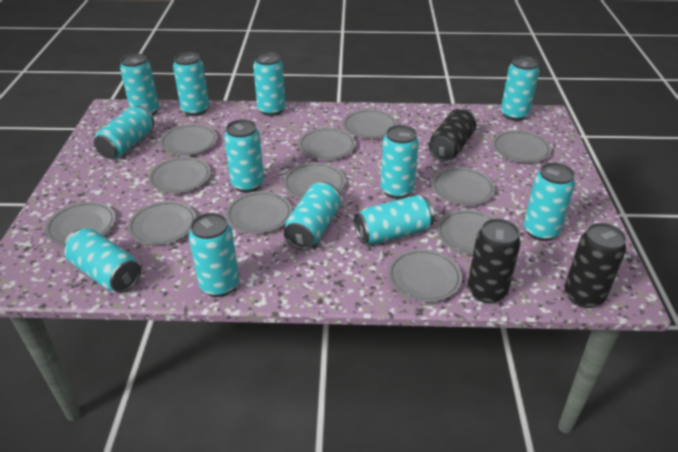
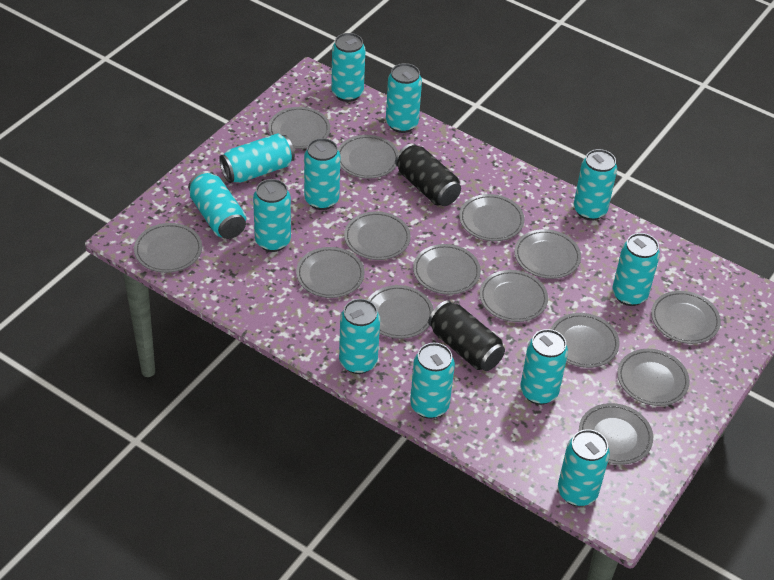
black can: [429,109,476,161] [468,219,521,304] [564,223,626,308] = 3 -> [395,143,461,206] [428,300,505,371] = 2
grey plate: [45,202,116,245] [128,201,196,245] [149,157,211,193] [160,124,217,155] [226,191,292,234] [284,163,345,199] [299,128,356,160] [343,109,397,139] [388,249,462,302] [432,167,495,206] [437,210,496,255] [493,130,552,163] = 12 -> [134,223,202,273] [268,107,330,149] [296,247,364,298] [338,135,399,179] [344,211,411,260] [367,285,434,339] [413,244,481,295] [459,194,525,241] [480,270,548,322] [514,229,581,279] [551,313,619,368] [579,403,653,465] [617,349,690,406] [651,291,721,344] = 14

